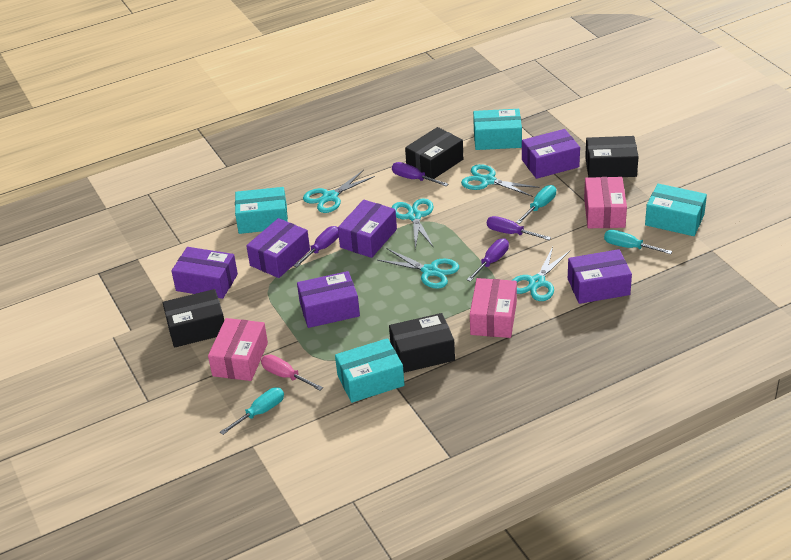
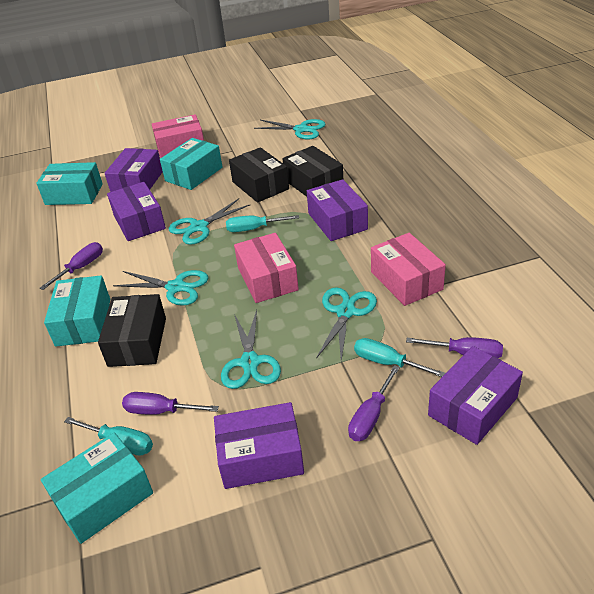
black box: [163,289,224,348] [389,313,455,373] [405,127,463,179] [585,136,639,178] = 4 -> [98,294,166,367] [229,147,289,203] [283,146,343,197] = 3
pink screwdriver: [261,355,323,391] = 1 -> none = 0
purple box: [171,247,238,299] [246,218,310,278] [297,271,360,328] [338,200,397,258] [522,129,580,179] [568,249,632,304] = 6 -> [105,148,163,192] [107,182,166,241] [214,402,304,489] [307,179,368,241] [428,346,523,445] = 5

